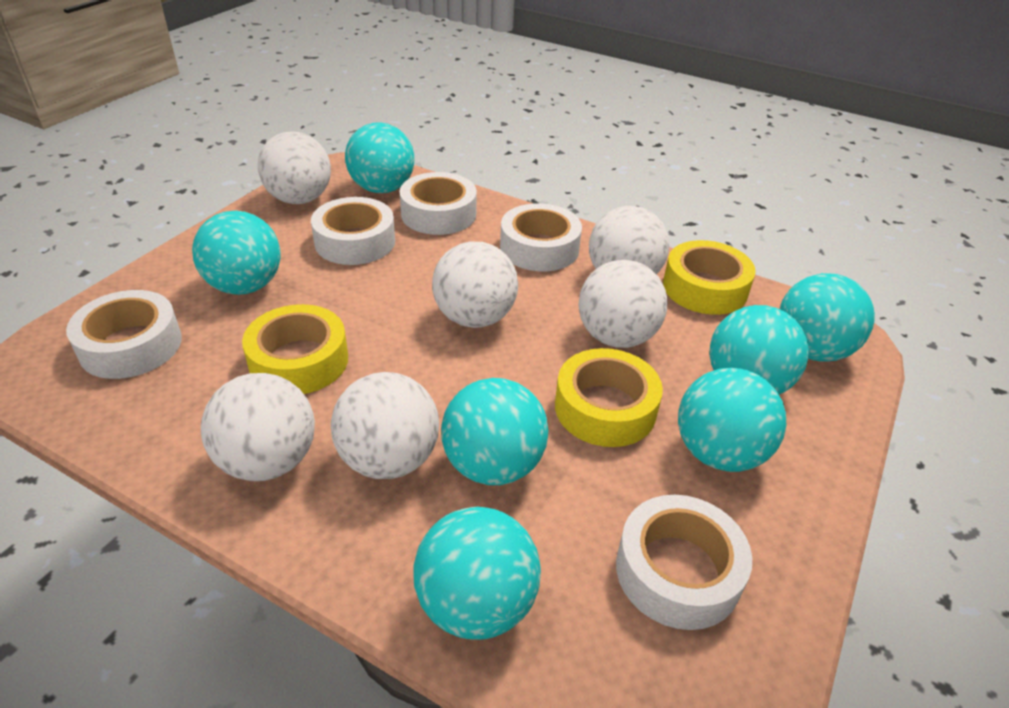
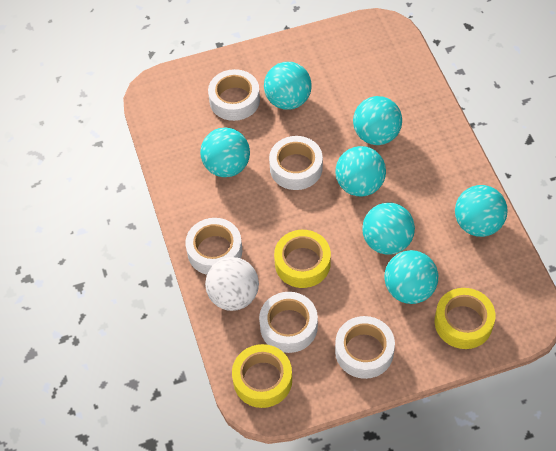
white ball: [201,373,315,481] [258,131,331,204] [331,372,439,479] [432,242,518,328] [578,260,667,348] [589,206,669,275] = 6 -> [205,257,259,311] = 1

